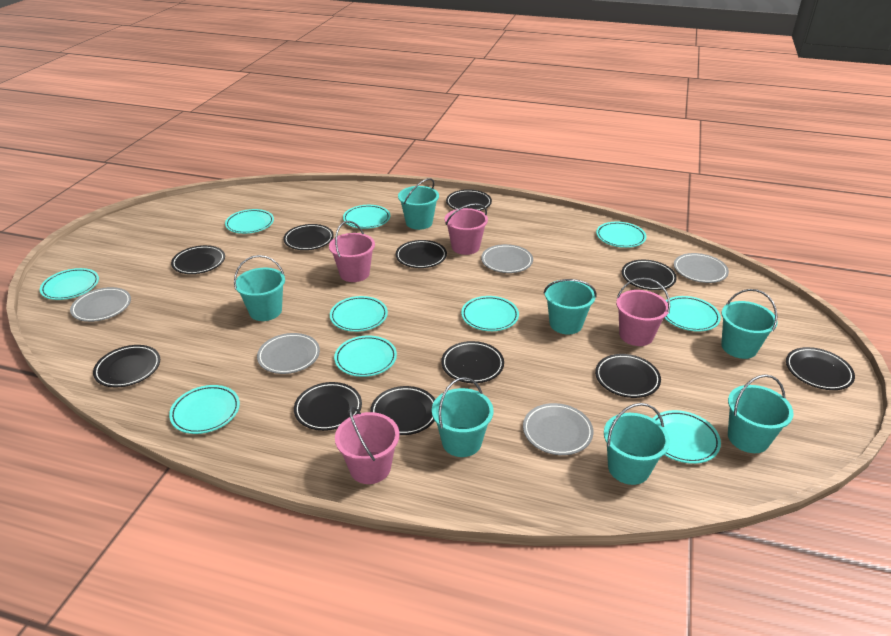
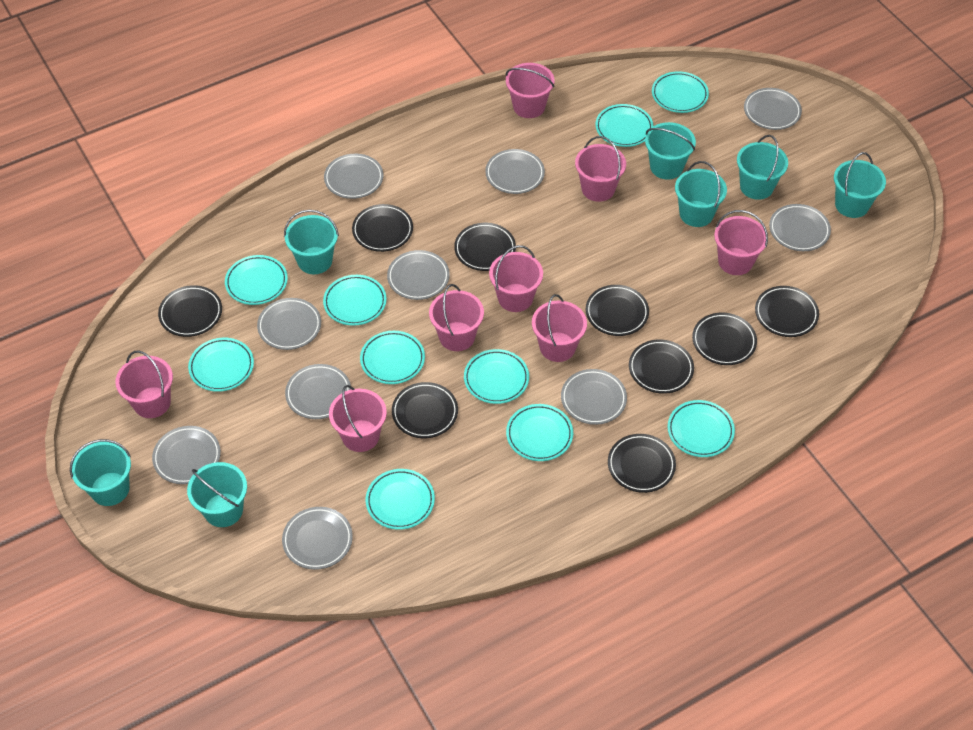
black plate: [93,345,160,387] [171,245,225,274] [283,224,334,250] [294,382,362,431] [370,386,435,435] [396,240,447,268] [441,341,504,383] [446,190,492,211] [595,354,661,398] [622,260,677,290] [786,347,855,390] = 11 -> [158,285,222,337] [352,204,413,252] [392,382,458,438] [454,223,516,271] [586,285,649,336] [608,434,676,493] [629,339,694,394] [692,313,757,365] [755,286,819,337] = 9
grey plate: [70,287,131,322] [257,333,320,374] [481,244,533,273] [523,403,593,455] [674,253,729,283] = 5 -> [152,426,221,484] [257,298,321,350] [282,507,353,570] [285,364,351,419] [324,154,383,199] [387,250,450,300] [485,149,545,194] [561,369,627,425] [744,88,802,130] [769,204,831,251] = 10
pink bucket: [329,221,375,282] [335,406,399,484] [445,203,488,255] [616,278,670,346] = 4 -> [115,350,173,418] [329,385,387,452] [429,284,484,351] [489,245,543,312] [506,63,554,118] [532,294,587,362] [575,136,626,202] [714,210,768,275] = 8

